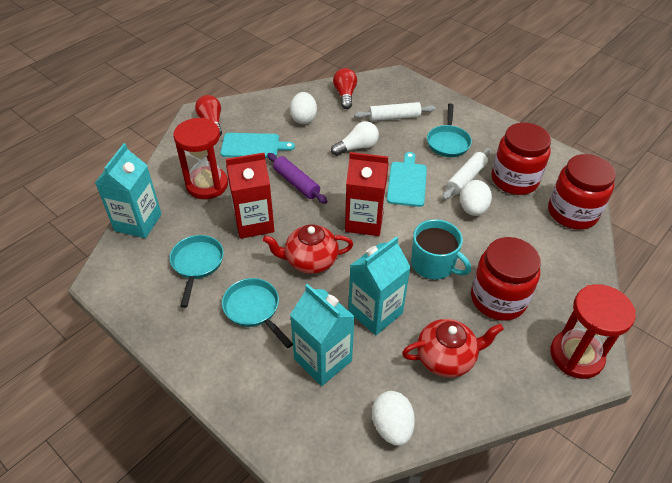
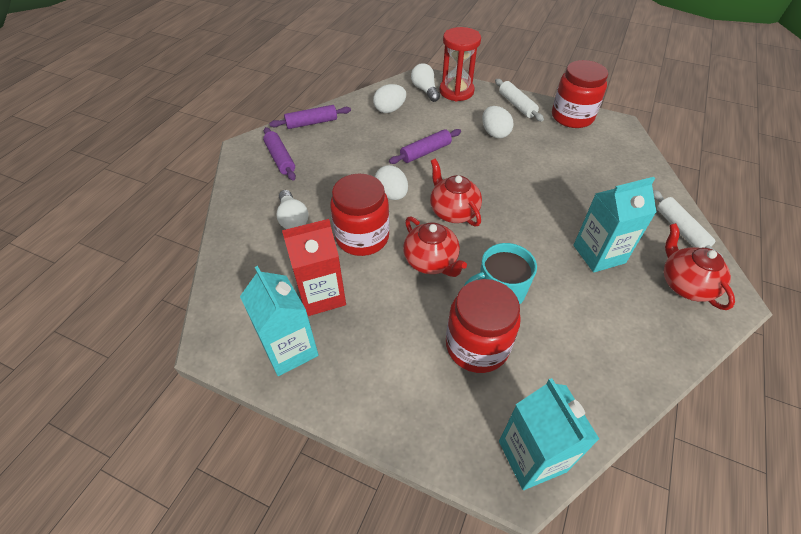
purple rolling pin: [267,153,328,204] = 1 -> [263,127,296,181] [269,105,351,129] [389,129,461,164] = 3
red carton: [226,153,275,239] [345,152,388,236] = 2 -> [282,219,346,316] = 1
red hourglass: [174,118,228,199] [550,284,636,379] = 2 -> [439,27,481,102] = 1
red light bulb: [195,95,222,136] [333,68,357,109] = 2 -> none = 0
red teapot: [263,224,353,274] [402,319,504,378] = 2 -> [403,216,467,277] [430,159,482,227] [664,223,735,310] = 3
turquoise cutting board: [221,133,295,158] [387,152,427,207] = 2 -> none = 0
turquoise pan: [170,235,224,308] [222,278,293,348] [427,103,472,157] = 3 -> none = 0
white light bulb: [331,121,379,156] = 1 -> [276,190,309,229] [411,63,440,102] = 2

